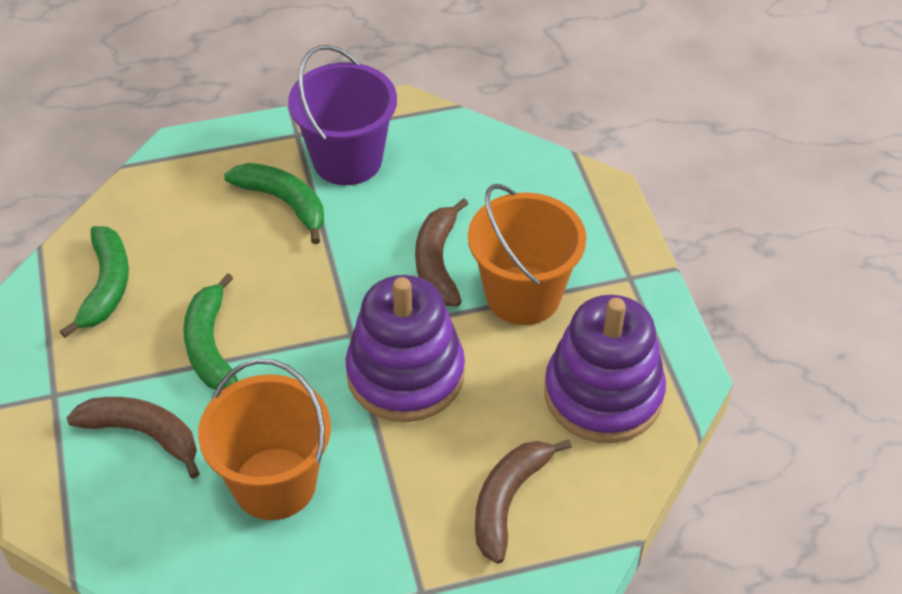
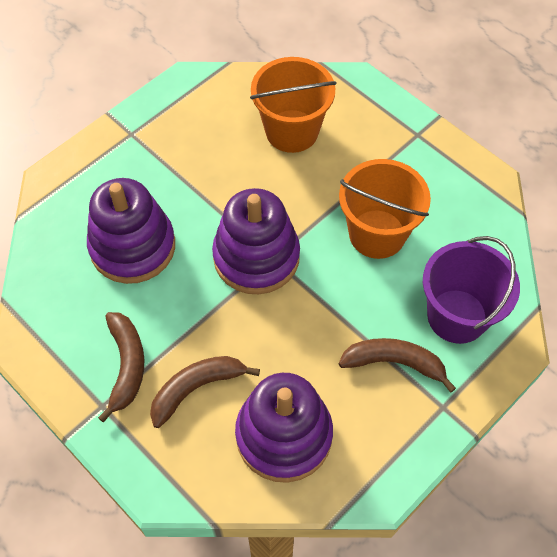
green banana: [60,226,129,338] [183,273,238,390] [224,163,324,244] = 3 -> none = 0
purple stacking toy: [346,275,465,422] [544,295,666,443] = 2 -> [87,178,175,284] [212,188,300,294] [235,373,333,483] = 3

